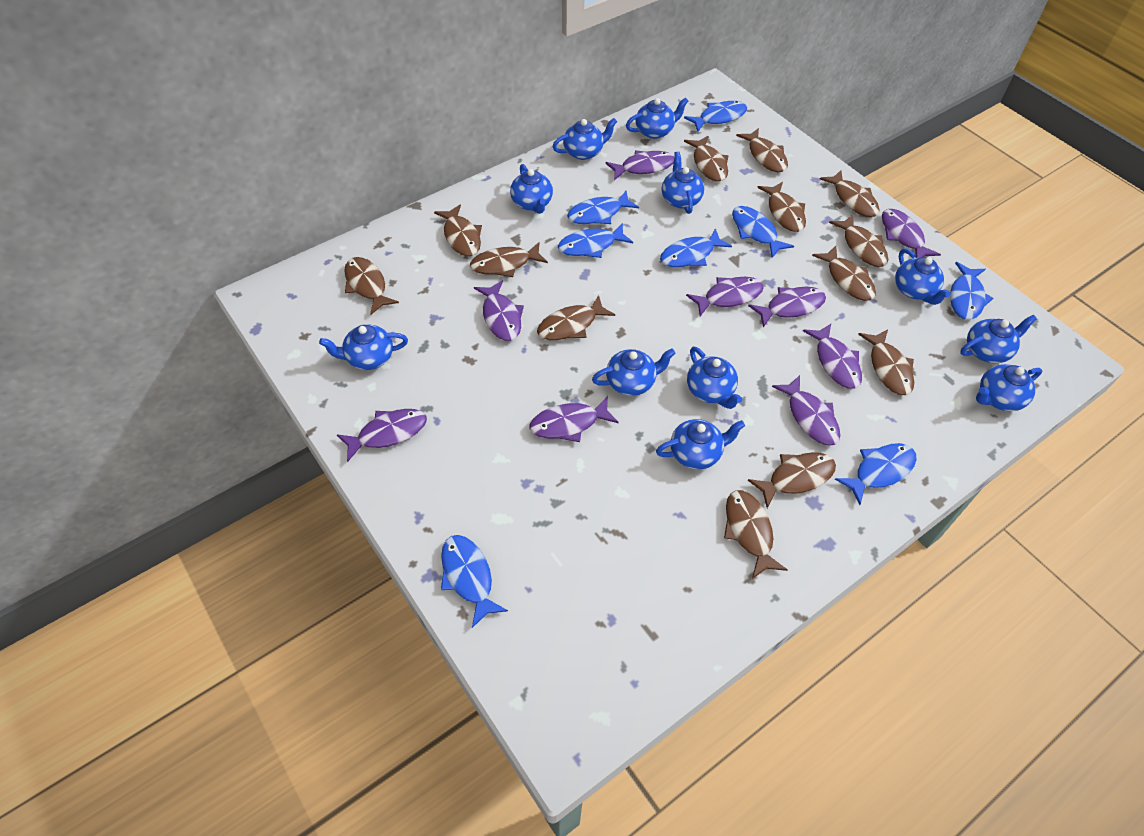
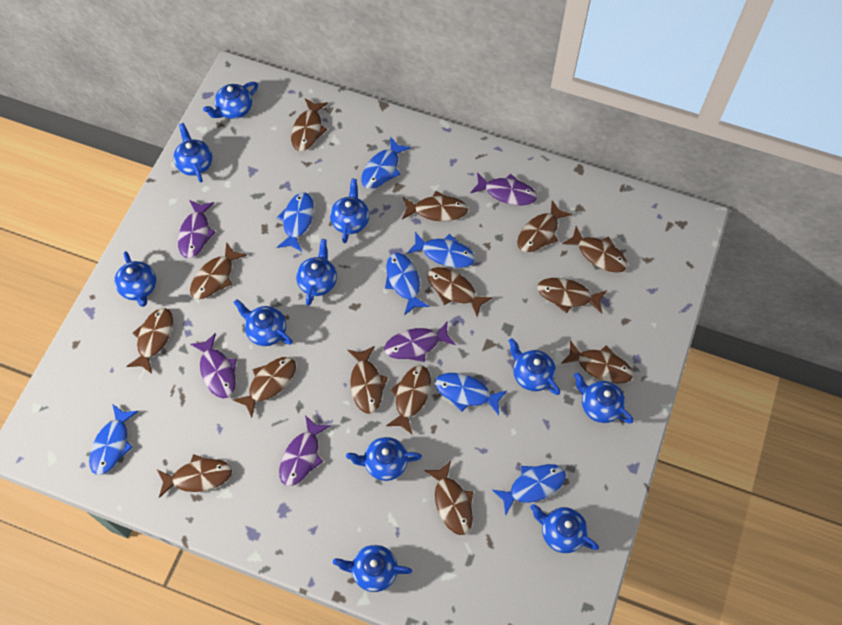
blue fish: [441,535,508,628] [558,223,633,258] [567,191,639,224] [660,228,732,267] [684,101,747,132] [732,206,794,258] [835,443,917,505] [950,262,993,320] = 8 -> [89,404,139,475] [277,192,314,252] [361,137,411,189] [385,253,430,315] [407,232,475,268] [435,373,507,415] [492,464,566,516] = 7
brown fish: [344,257,399,315] [434,204,482,256] [470,242,548,277] [537,295,615,340] [684,136,729,181] [724,490,788,579] [736,128,788,172] [748,452,836,508] [757,182,806,232] [812,246,876,301] [820,170,880,217] [829,215,888,267] [858,329,914,395] = 13 -> [126,308,173,374] [157,454,232,498] [190,242,247,299] [233,357,296,418] [291,98,328,151] [348,346,388,414] [386,365,431,435] [402,191,468,221] [424,461,473,535] [428,267,493,317] [517,200,572,252] [537,278,607,314] [561,340,633,384] [562,226,628,273] = 14
purple fish: [337,409,427,462] [474,280,524,341] [530,396,619,442] [605,150,674,180] [686,277,764,316] [748,287,826,327] [772,375,840,446] [803,324,862,388] [882,209,941,258] = 9 -> [178,200,215,258] [190,333,236,398] [279,415,331,486] [384,322,456,362] [470,172,537,205] = 5

